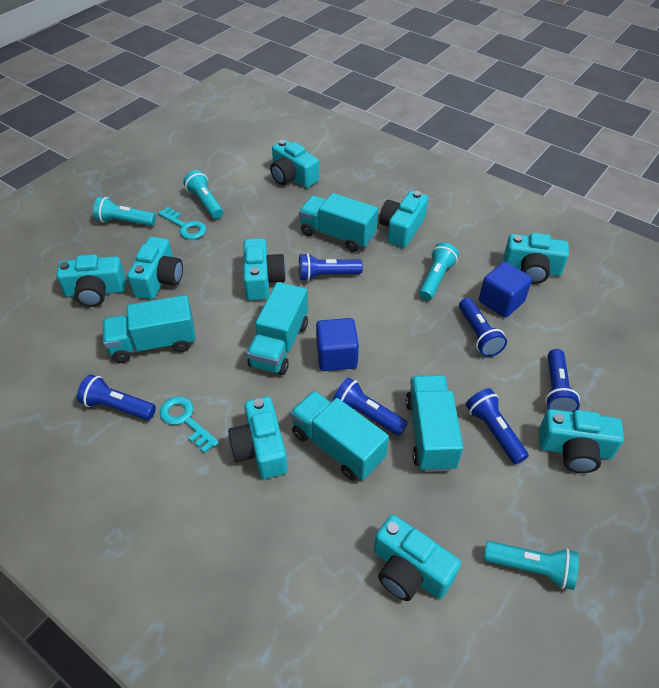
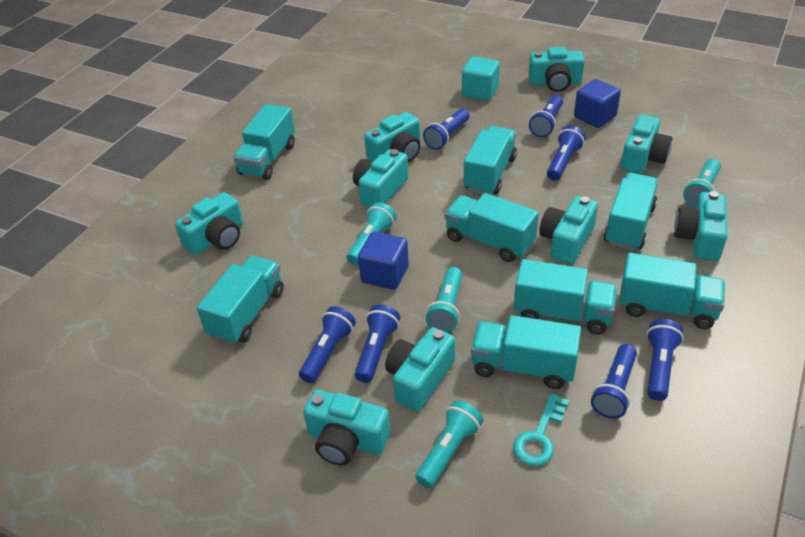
blue flashlight: [77,374,156,420] [299,253,363,281] [333,377,408,436] [459,298,507,357] [466,388,529,464] [545,349,580,412] = 6 -> [299,306,356,383] [355,304,400,383] [423,108,470,150] [529,95,563,137] [547,126,585,181] [591,344,637,419] [646,319,684,401] = 7
turquoise cube: none = 0 -> [462,57,500,101] = 1
turquoise key: [158,207,206,239] [160,396,219,453] = 2 -> [513,393,569,466] = 1
turquoise truck: [103,295,196,363] [247,282,308,375] [290,391,389,481] [299,193,378,252] [405,375,463,472] = 5 -> [197,256,284,345] [233,104,295,180] [445,193,539,262] [464,126,517,194] [471,315,581,389] [514,259,617,334] [604,173,658,251] [619,253,725,329] = 8

